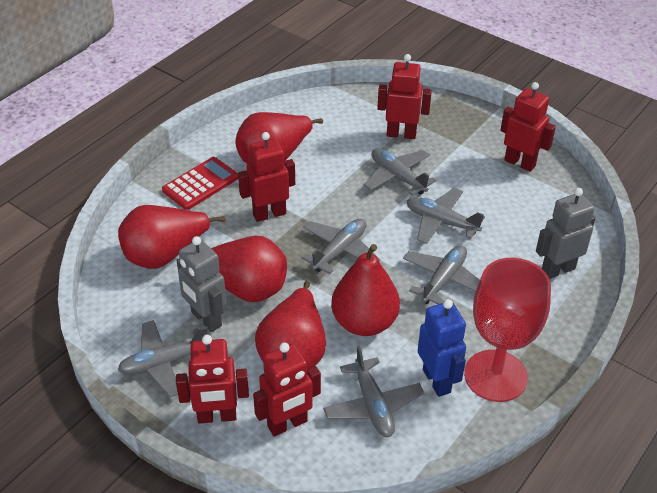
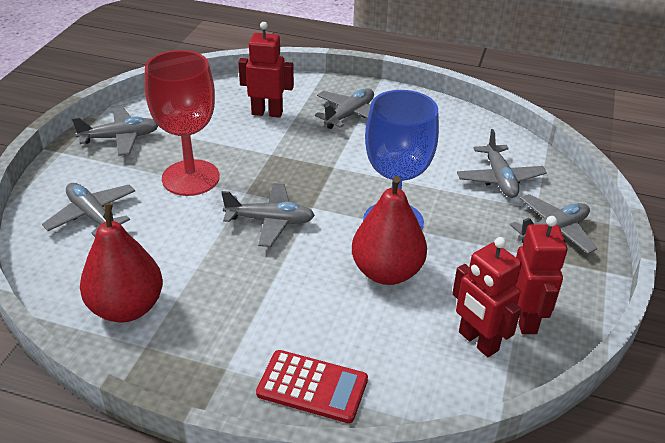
blue goblet: none = 0 -> [363,90,439,230] = 1
blue robot: [418,299,466,397] = 1 -> none = 0
grey robot: [177,236,227,332] [536,188,595,279] = 2 -> none = 0
red pear: [118,205,226,269] [177,235,287,302] [235,112,323,164] [255,281,326,369] [331,244,400,336] = 5 -> [80,203,163,322] [352,176,427,285] = 2
red robot: [176,335,249,424] [238,132,295,222] [253,343,321,437] [377,54,432,139] [500,82,556,172] = 5 -> [238,22,294,118] [452,237,522,357] [515,216,567,334] = 3

